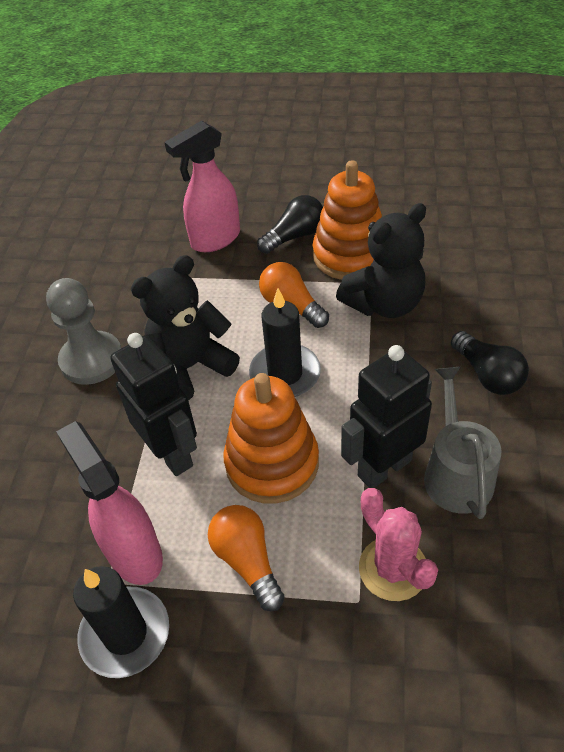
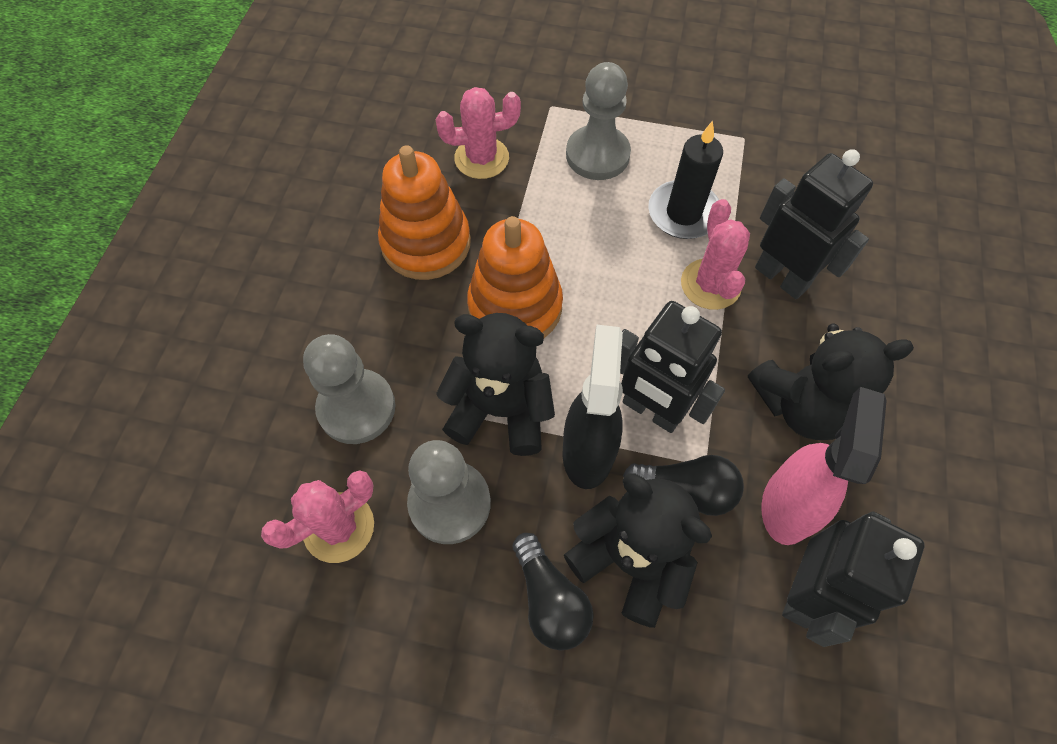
black candle: [73,566,169,678] [249,288,321,397] = 2 -> [648,121,723,239] = 1
black robot: [110,333,197,476] [341,345,432,488] = 2 -> [620,301,725,433] [755,149,873,299] [782,511,924,647] = 3
black spray bottle: none = 0 -> [562,325,623,489] = 1
black teddy bear: [131,255,240,401] [336,203,426,318] = 2 -> [436,313,555,456] [564,473,712,628] [748,324,914,440] = 3
grey pawn: [46,278,121,385] = 1 -> [303,334,395,444] [407,440,491,544] [566,62,631,180] = 3
grey watering can: [424,367,502,519] = 1 -> none = 0
orange light bulb: [208,505,285,611] [259,262,329,328] = 2 -> none = 0
pink cactus: [359,488,438,601] = 1 -> [261,470,374,563] [435,87,521,179] [681,199,750,310] = 3
pink spray bottle: [56,421,163,585] [164,121,240,252] = 2 -> [761,387,887,545] = 1

